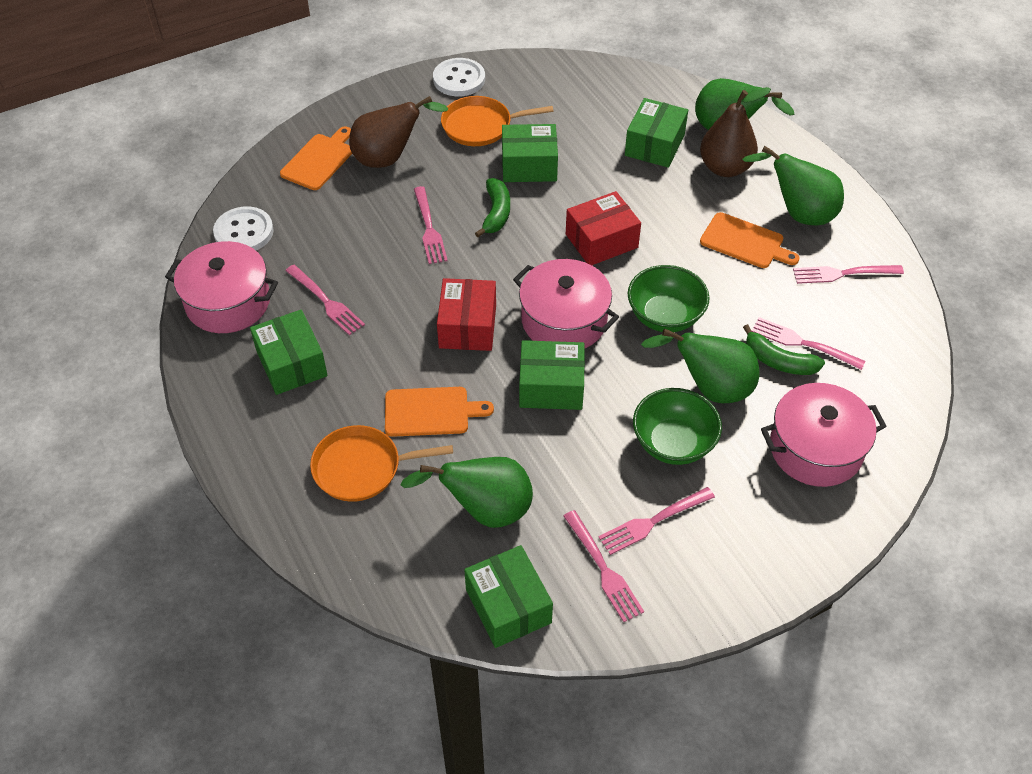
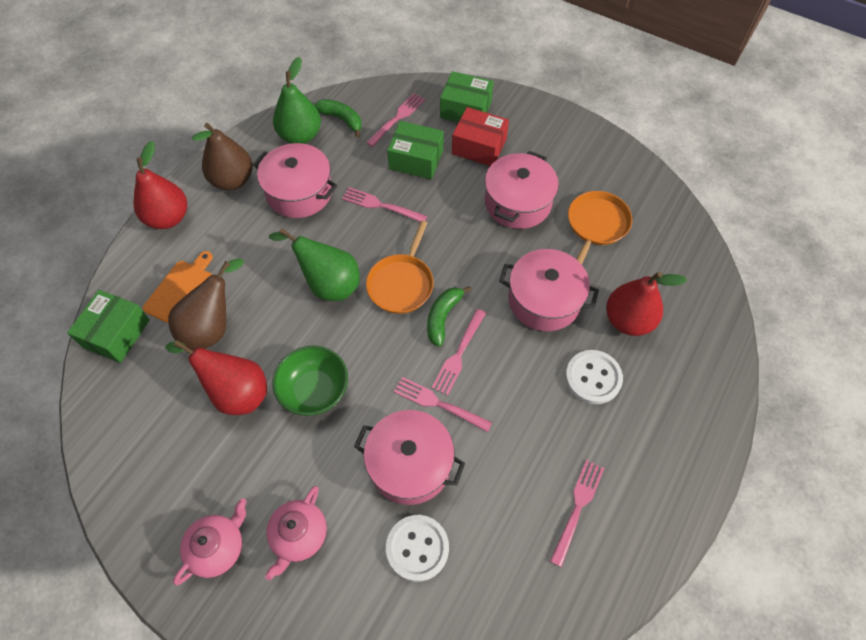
green bowl: [628,265,710,332] [633,388,722,465] = 2 -> [272,346,348,416] = 1
green box: [250,310,328,395] [464,545,553,648] [502,124,558,182] [519,340,585,410] [625,98,688,168] = 5 -> [67,290,150,363] [387,121,444,179] [440,71,494,122] = 3
green pear: [400,457,533,528] [641,329,760,403] [695,78,794,130] [742,146,844,225] = 4 -> [269,228,360,301] [273,57,321,144] = 2
orange cutting board: [280,126,352,190] [385,387,494,437] [700,212,800,268] = 3 -> [143,251,213,323] = 1
pink fork: [285,265,365,336] [414,186,448,264] [563,510,644,622] [598,487,715,555] [752,317,866,370] [793,265,904,284] = 6 -> [342,187,427,222] [366,93,425,147] [394,377,492,432] [432,309,486,396] [550,460,604,567] = 5
pink pot: [165,241,278,333] [513,259,619,348] [761,383,887,487] = 3 -> [253,143,337,218] [354,410,465,505] [485,151,559,229] [499,249,599,331] = 4
pink teapot: none = 0 -> [173,498,247,585] [265,486,327,580] = 2
red box: [437,278,496,351] [566,191,641,265] = 2 -> [452,107,509,166] = 1
red pear: none = 0 -> [134,141,187,229] [165,340,267,415] [606,271,687,336] = 3

